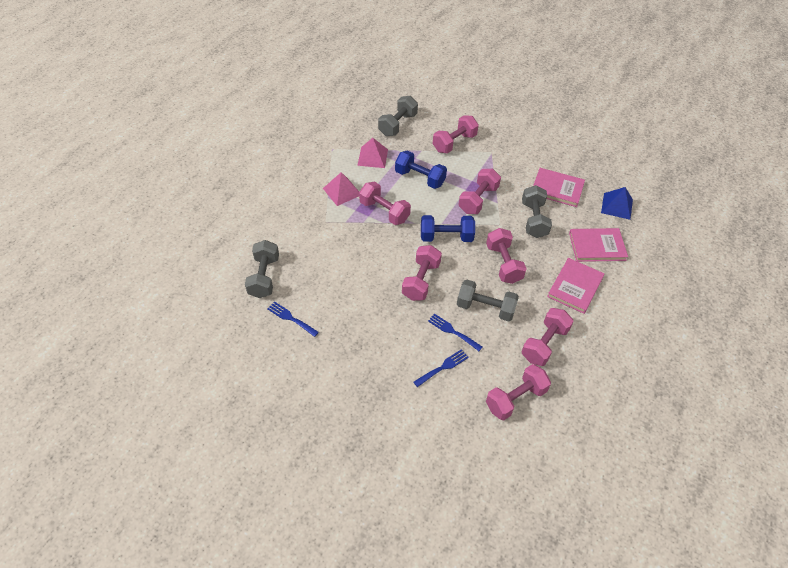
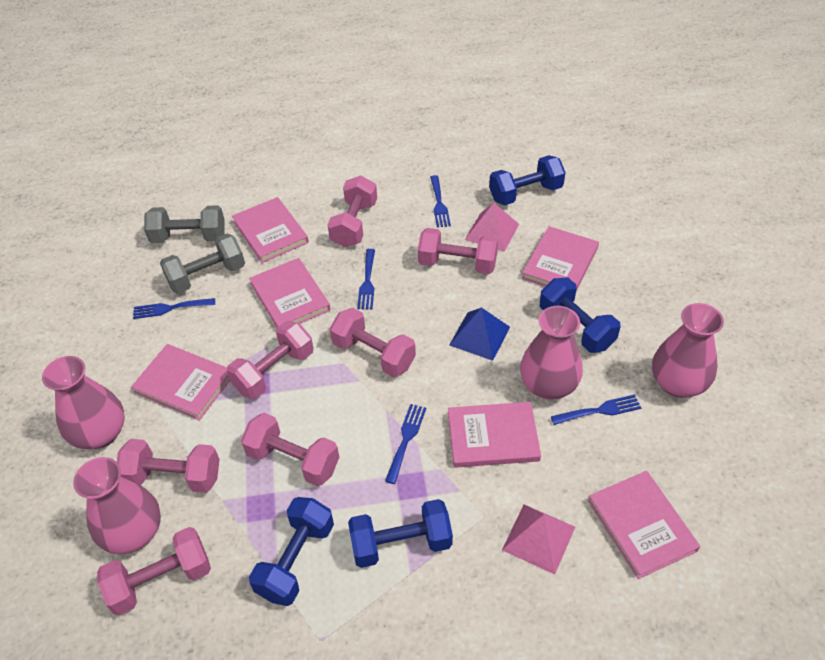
blue dumbbell: [395,151,447,189] [421,215,475,242] = 2 -> [249,497,334,606] [348,499,453,568] [489,155,566,205] [540,278,621,353] = 4
blue fork: [267,301,319,337] [414,349,469,387] [428,314,482,351] = 3 -> [133,298,215,319] [357,249,375,309] [385,404,426,484] [430,175,451,228] [551,394,641,425] = 5
grey dumbbell: [245,240,279,298] [378,96,418,136] [457,279,519,321] [522,185,552,238] = 4 -> [144,205,225,243] [160,234,245,294] = 2
pink book: [533,168,585,207] [547,258,605,314] [569,228,628,262] = 3 -> [131,344,230,421] [232,197,309,263] [249,258,331,327] [448,402,541,468] [522,226,599,291] [588,471,700,579] = 6
pink vase: none = 0 -> [42,356,125,450] [73,457,161,555] [520,306,583,400] [652,303,724,398] = 4

